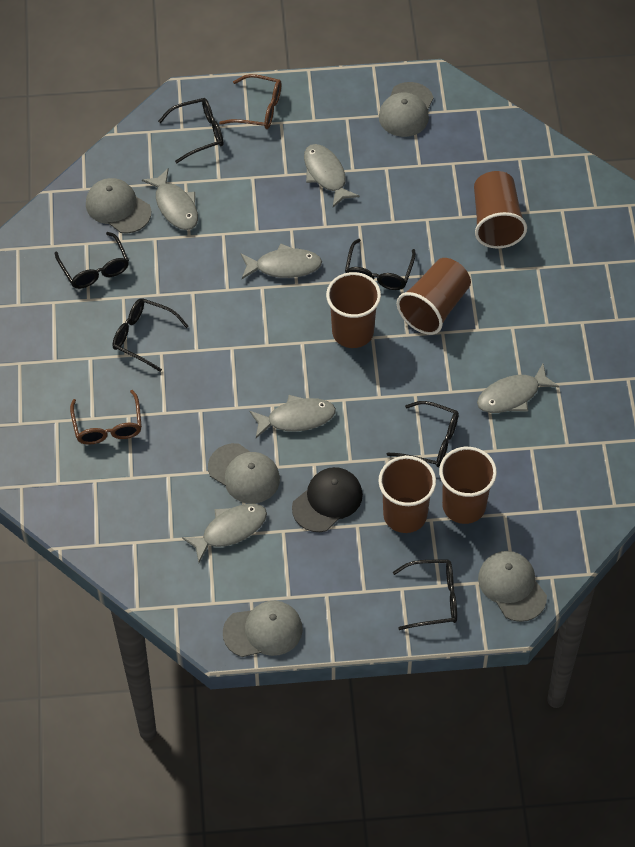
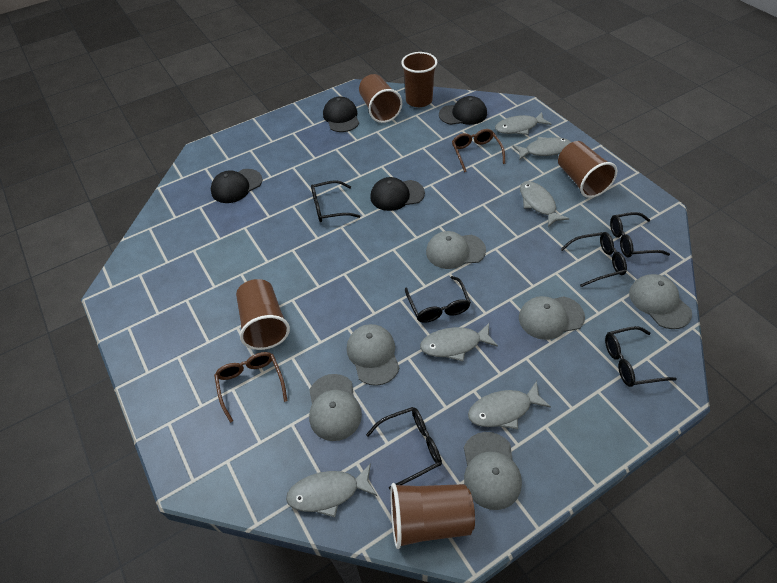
black cap: [292,467,363,532] = 1 -> [211,169,263,203] [323,96,359,132] [370,177,425,211] [439,96,487,125] = 4
grey cap: [86,178,151,234] [208,443,280,504] [223,601,303,657] [379,82,434,137] [478,551,547,622] = 5 -> [309,374,362,441] [347,324,400,386] [426,231,486,269] [464,432,522,510] [519,296,585,340] [629,274,692,329] = 6

